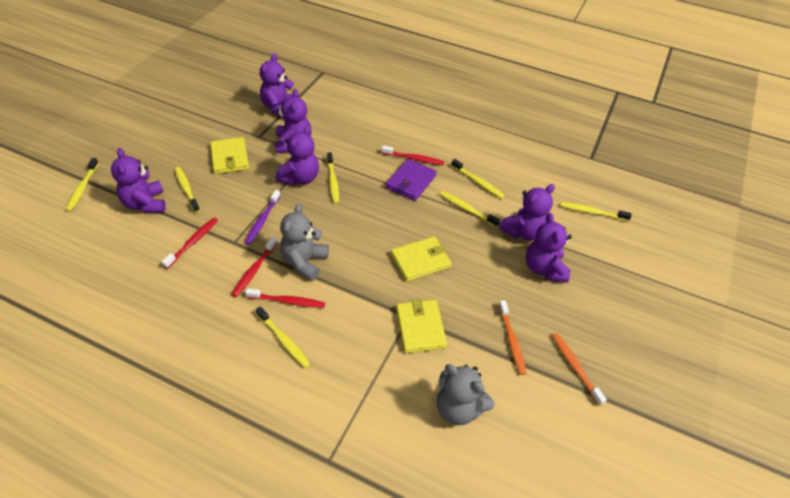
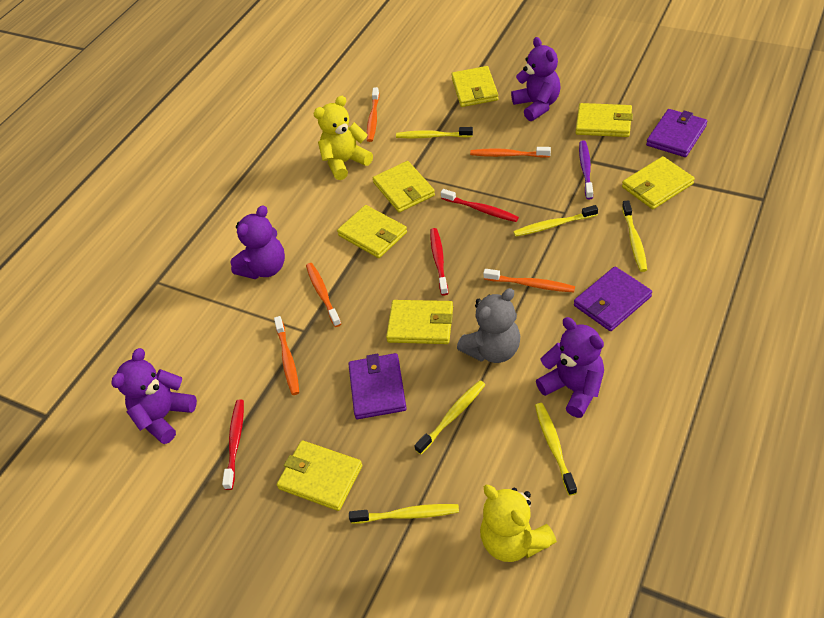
grey teddy bear: [280,203,329,281] [437,364,494,425] = 2 -> [457,288,520,363] = 1
orange toothbrush: [498,300,527,375] [552,333,607,406] = 2 -> [274,316,299,395] [306,263,341,327] [367,87,379,142] [470,147,551,158] [483,269,575,292] = 5
purple teddy bear: [111,148,166,213] [260,53,300,118] [274,89,312,153] [276,125,319,185] [499,184,555,241] [526,213,572,283] = 6 -> [112,348,197,444] [230,205,285,279] [511,37,561,121] [536,317,604,418] = 4
purple wallet: [386,159,437,201] = 1 -> [349,353,407,419] [574,266,652,331] [646,109,707,157] = 3
red toothbrush: [162,218,218,269] [231,237,278,297] [245,288,325,308] [382,146,445,166] = 4 -> [222,399,244,490] [430,228,448,295] [441,189,519,222] = 3
yellow teddy bear: none = 0 -> [313,96,373,180] [480,485,557,562] = 2
yellow toothbrush: [66,158,99,211] [175,167,200,213] [256,306,310,368] [327,152,339,204] [440,191,500,227] [451,159,505,199] [560,202,632,221] = 7 -> [349,504,459,524] [396,127,473,138] [414,380,486,454] [513,205,598,237] [535,403,577,496] [622,200,647,272] = 6
yellow wallet: [210,137,249,174] [391,236,452,281] [396,299,447,353] = 3 -> [277,440,362,511] [337,205,407,258] [373,161,435,213] [386,300,453,344] [451,66,499,107] [576,103,633,137] [622,156,695,209] = 7

